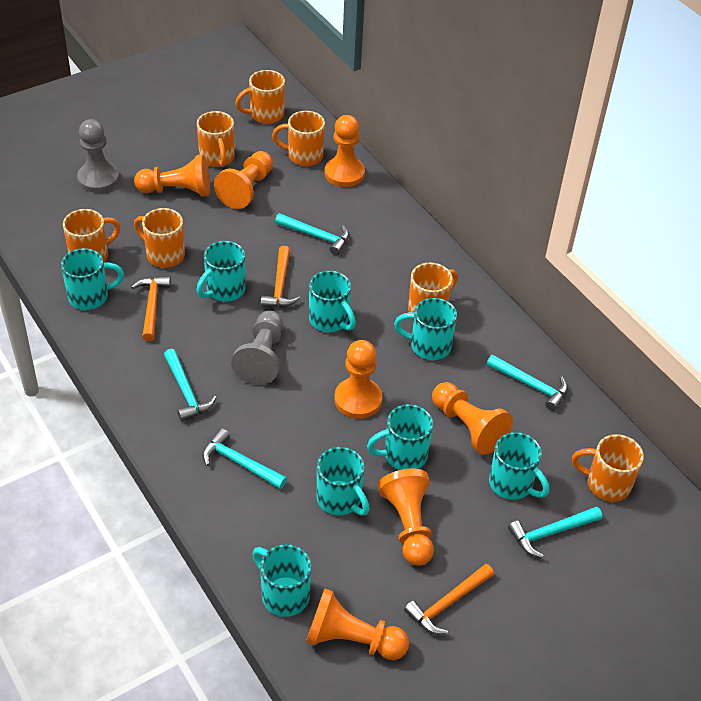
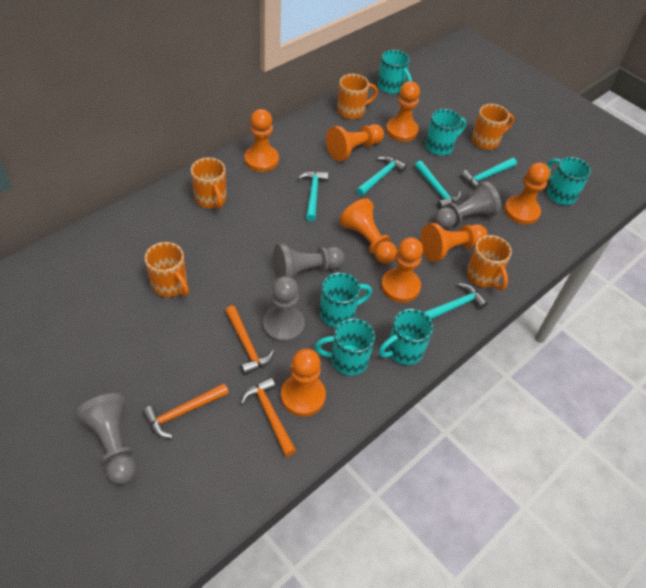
grey pawn: [77,119,119,193] [231,311,283,385] = 2 -> [76,393,137,485] [263,276,305,343] [273,243,345,278] [435,181,501,229] = 4
orange mug: [63,209,120,262] [134,208,185,268] [197,111,235,167] [235,70,285,124] [272,111,325,166] [408,263,458,319] [572,434,644,502] = 7 -> [145,242,189,297] [191,157,227,209] [337,74,378,119] [466,235,512,290] [472,104,514,150] = 5
orange pawn: [134,154,210,197] [214,151,273,209] [306,588,409,660] [325,115,365,187] [334,340,382,419] [378,469,434,566] [432,382,513,455] = 7 -> [244,109,279,172] [281,349,326,417] [326,124,384,161] [339,198,397,264] [381,237,423,303] [386,81,420,142] [420,223,488,262] [504,162,550,225] = 8
turquoise mug: [61,248,124,310] [197,241,246,302] [252,544,311,617] [309,271,356,332] [316,447,369,516] [367,404,433,470] [394,298,457,360] [489,432,549,500] = 8 -> [315,318,375,376] [320,272,372,327] [378,50,412,94] [378,308,433,365] [425,109,466,156] [547,157,591,205] = 6

